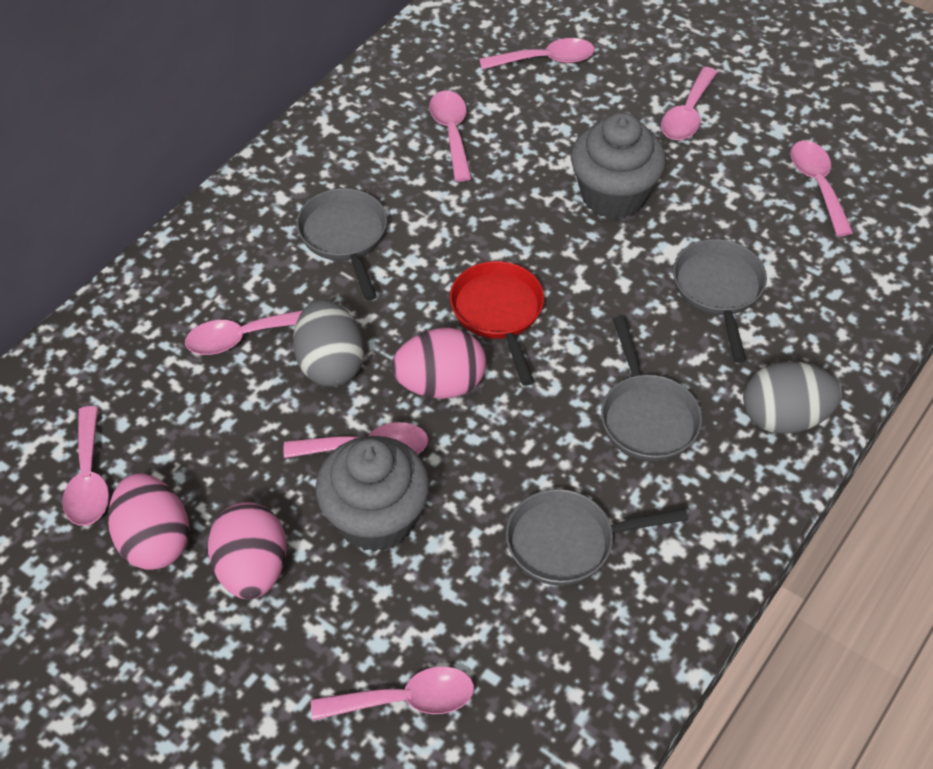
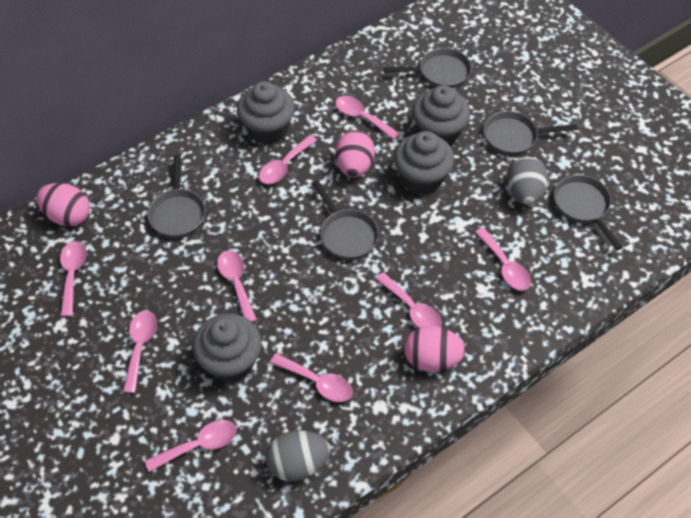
grey cupcake: [315,436,430,552] [571,112,666,219] = 2 -> [193,313,261,382] [237,81,295,145] [394,131,454,195] [412,85,470,145] = 4
grey pan: [296,188,387,301] [506,489,688,586] [601,316,702,462] [673,239,767,363] = 4 -> [148,155,205,238] [312,180,379,260] [384,48,472,88] [483,111,577,155] [554,175,623,250] = 5
pink spoon: [62,406,109,526] [185,310,303,355] [283,422,428,458] [311,667,474,720] [429,91,472,182] [479,38,594,70] [661,67,717,140] [791,141,853,236] = 8 -> [60,241,86,317] [123,310,157,393] [145,420,237,472] [217,250,257,322] [259,135,317,184] [270,353,353,402] [335,96,400,140] [376,273,442,328] [475,227,531,291] = 9
red pan: [450,261,544,386] = 1 -> none = 0

